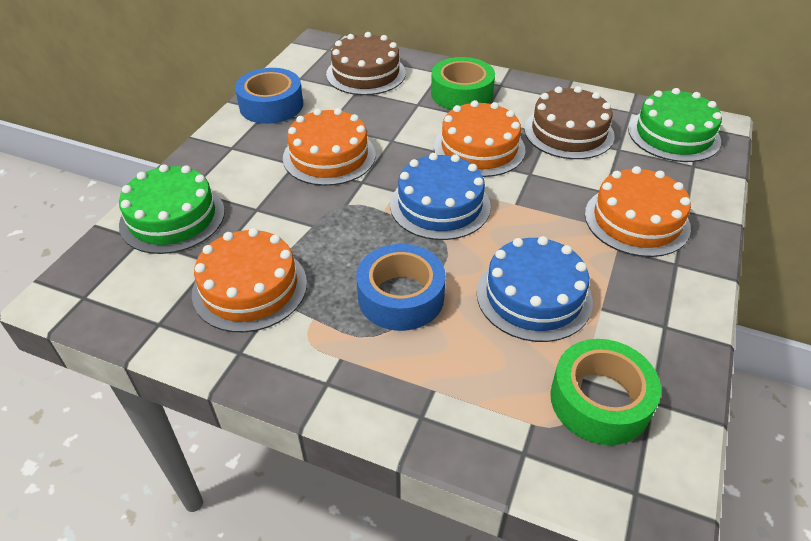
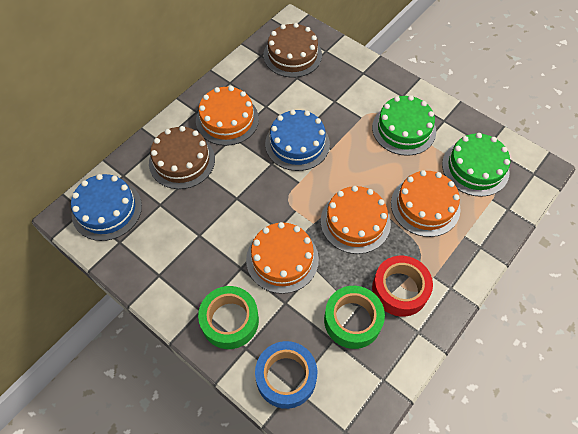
blue tape: [235,68,303,124] [357,244,446,331] = 2 -> [255,341,317,409] = 1
red tape: none = 0 -> [372,256,433,317] = 1

